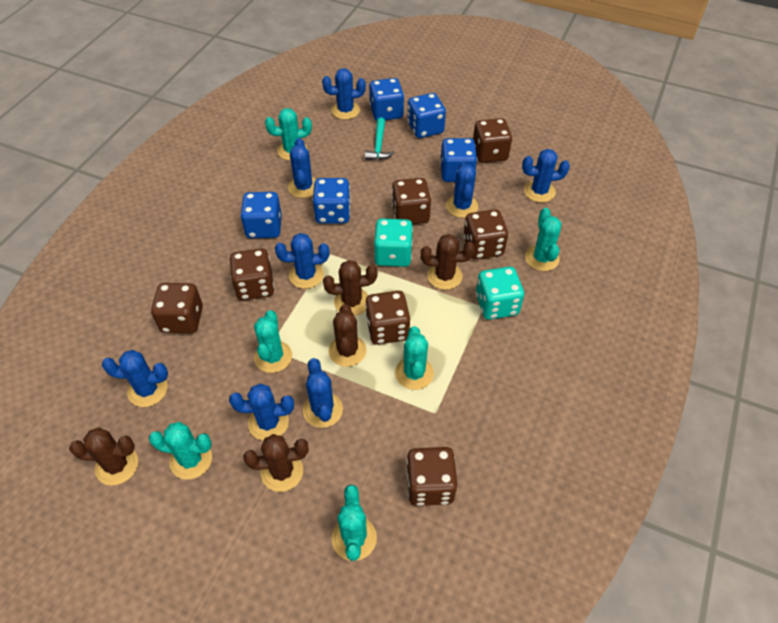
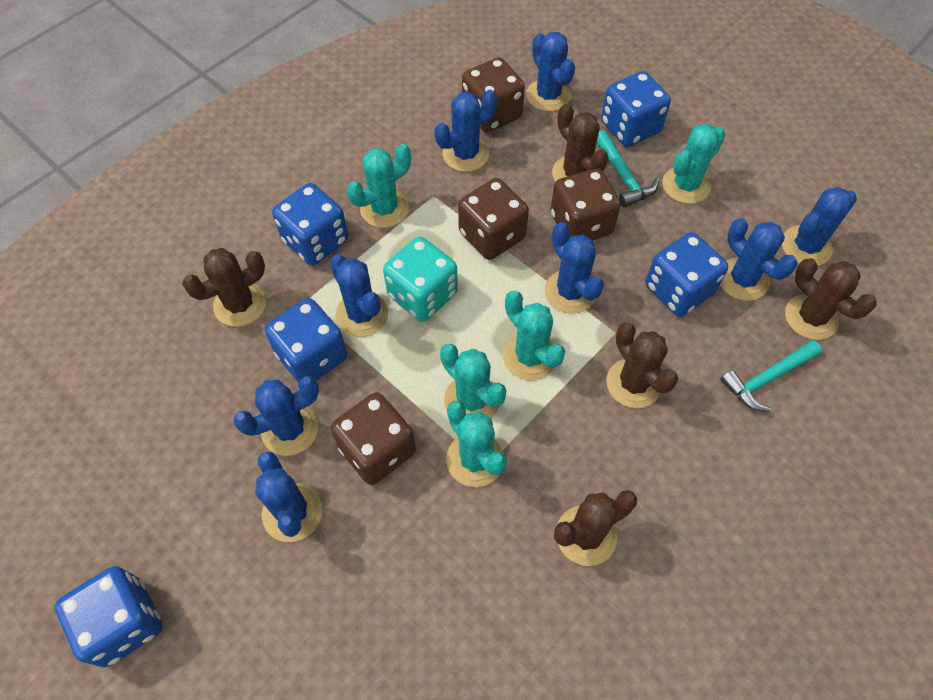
brown dice: [151,283,203,334] [230,248,274,300] [365,291,410,345] [392,178,431,224] [406,447,457,506] [463,210,508,259] [473,118,512,163] = 7 -> [331,392,416,485] [458,178,529,260] [462,57,525,133] [550,168,621,240] = 4
turquoise cactus: [149,422,212,480] [254,310,292,373] [265,108,312,161] [332,485,377,561] [395,326,434,390] [525,208,561,271] = 6 -> [347,144,411,228] [440,344,507,419] [446,401,507,487] [503,291,565,380] [662,124,725,204] = 5
turquoise dice: [374,218,413,267] [476,267,524,320] = 2 -> [383,237,458,322] = 1
turquoise hammer: [365,117,395,160] = 1 -> [597,130,659,208] [720,340,822,412] = 2

